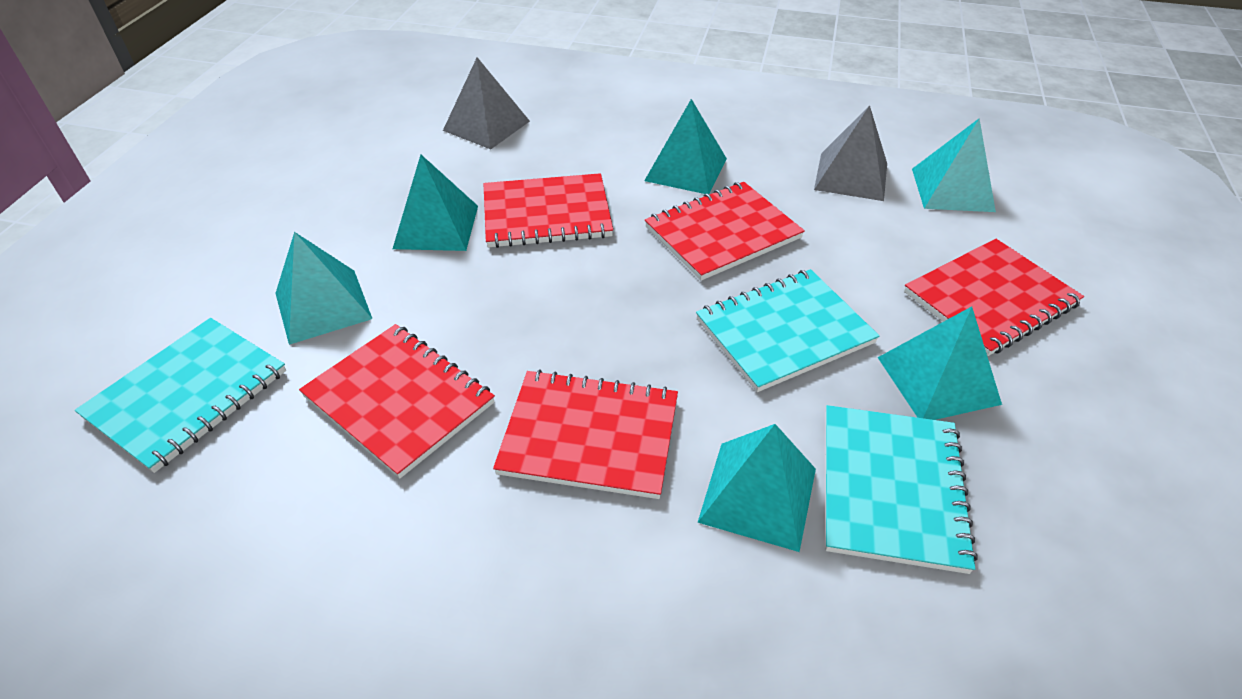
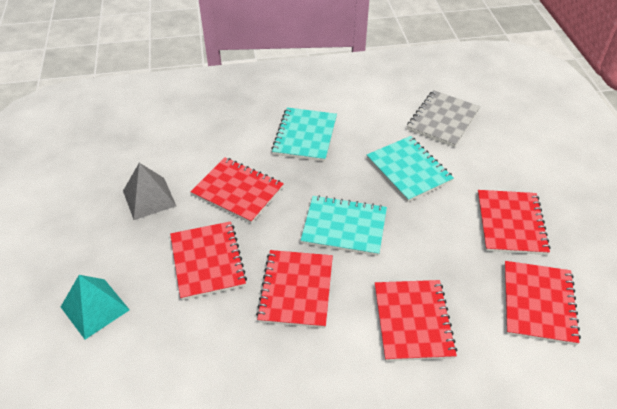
grey notebook: none = 0 -> [407,90,480,147] = 1
grey pyramid: [443,57,530,149] [814,105,887,201] = 2 -> [123,163,176,220] = 1
red notebook: [299,324,495,479] [484,173,613,248] [493,370,678,499] [645,182,805,281] [904,239,1084,356] = 5 -> [170,221,247,300] [191,157,284,224] [256,250,333,328] [375,280,457,361] [478,190,551,255] [504,261,581,345] = 6
turquoise pyramid: [275,232,372,345] [393,155,478,251] [644,99,727,194] [697,424,816,552] [878,306,1002,420] [912,118,996,212] = 6 -> [61,275,130,339] = 1

